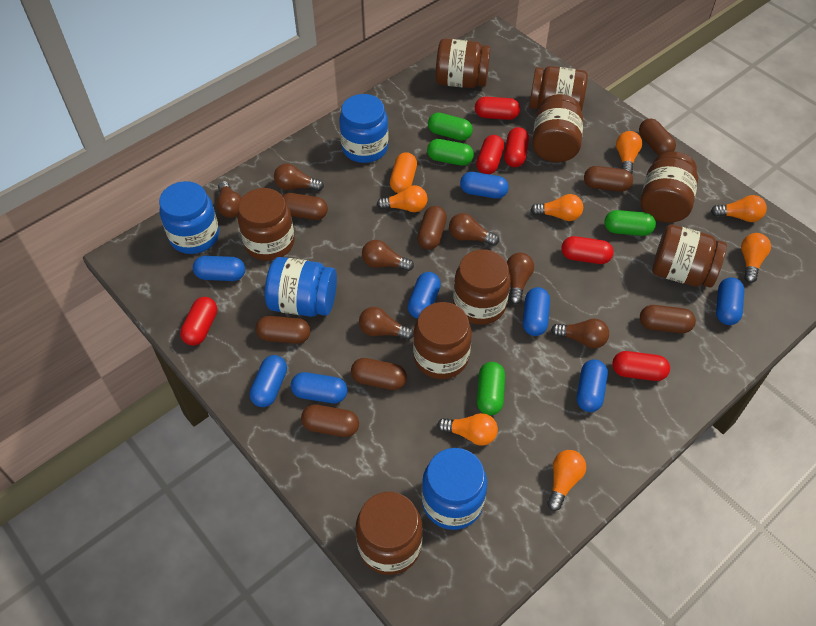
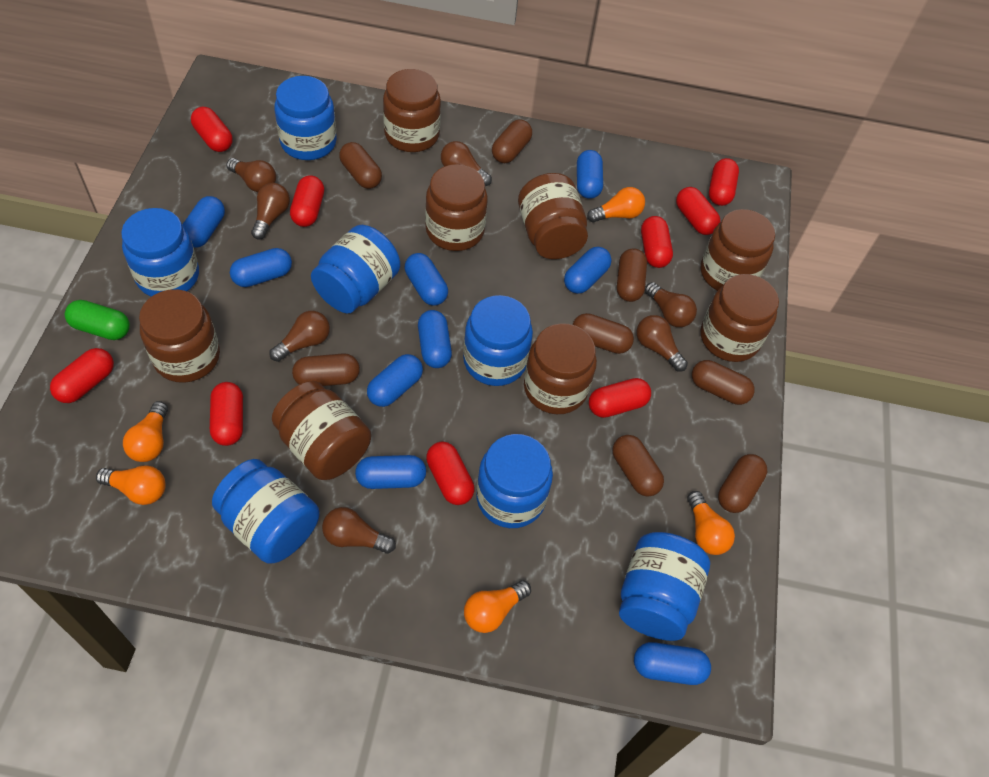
blue capsule: [193,256,245,281] [249,355,287,407] [291,372,348,403] [407,272,441,319] [460,172,509,199] [523,287,550,336] [577,359,608,412] [716,277,744,325] = 8 -> [183,196,225,248] [230,248,292,287] [355,455,426,489] [367,354,423,407] [405,253,448,305] [418,310,452,368] [564,247,612,294] [577,150,603,199] [634,642,711,685] = 9
blue jar: [159,181,219,254] [265,257,337,317] [339,94,389,163] [422,448,487,530] = 4 -> [121,208,199,297] [212,459,319,564] [274,76,337,160] [311,225,400,313] [463,295,533,386] [476,434,553,528] [619,532,710,641] = 7
brown jar: [237,188,295,261] [356,492,423,575] [413,302,472,379] [436,39,491,88] [453,249,511,325] [529,66,588,112] [532,94,583,162] [641,152,698,223] [652,225,727,288] = 9 -> [139,289,220,383] [272,381,371,480] [383,69,441,152] [425,164,488,251] [518,173,588,259] [524,323,597,414] [701,209,775,291] [701,274,779,362] = 8
green capsule: [427,139,474,166] [428,112,473,141] [477,362,505,415] [604,210,656,236] = 4 -> [65,300,130,340] = 1
orange capsule: [390,152,417,193] = 1 -> none = 0
orange light bulb: [377,185,428,212] [437,413,498,446] [531,194,583,221] [547,450,586,511] [616,131,642,174] [711,195,767,222] [741,233,771,283] = 7 -> [96,465,166,505] [123,401,168,462] [464,580,531,633] [587,187,645,223] [687,491,735,555] = 5
red capsule: [180,297,217,346] [475,97,520,120] [476,135,504,174] [504,127,529,167] [561,236,614,264] [612,351,670,381] = 6 -> [50,348,114,403] [191,107,233,152] [210,382,243,446] [290,176,324,227] [426,441,475,505] [589,378,651,418] [641,216,673,268] [676,187,721,235] [709,158,739,206] = 9

